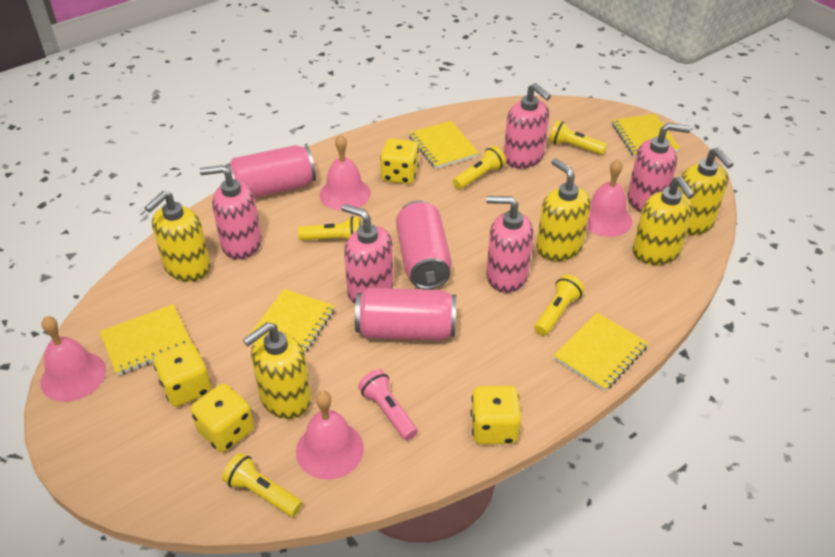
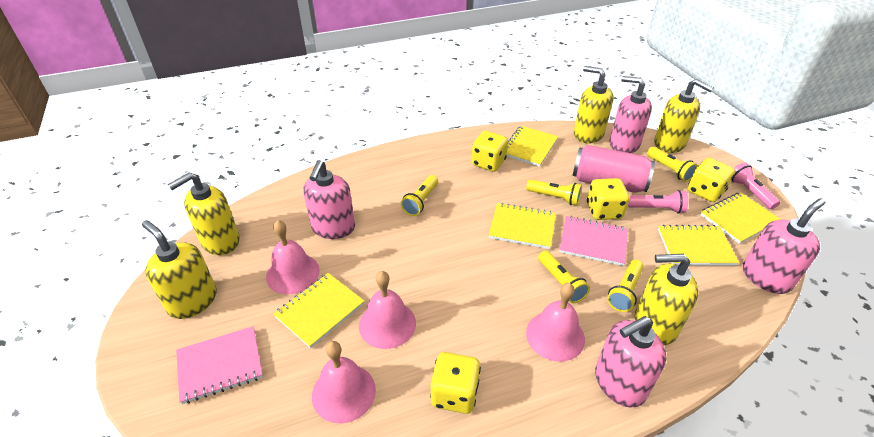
pink can: [225,145,316,198] [355,288,456,340] [396,200,452,290] = 3 -> [572,145,655,193] = 1
pink flashlight: [358,369,418,441] = 1 -> [628,190,688,214] [732,162,780,209] = 2
pink notebook: none = 0 -> [176,326,263,404] [560,216,628,266] = 2
pink soap dispenser: [199,165,262,260] [341,204,394,304] [486,196,534,293] [504,83,551,169] [628,123,691,212] = 5 -> [303,160,355,239] [595,316,666,408] [610,76,652,153] [743,198,825,294] = 4

